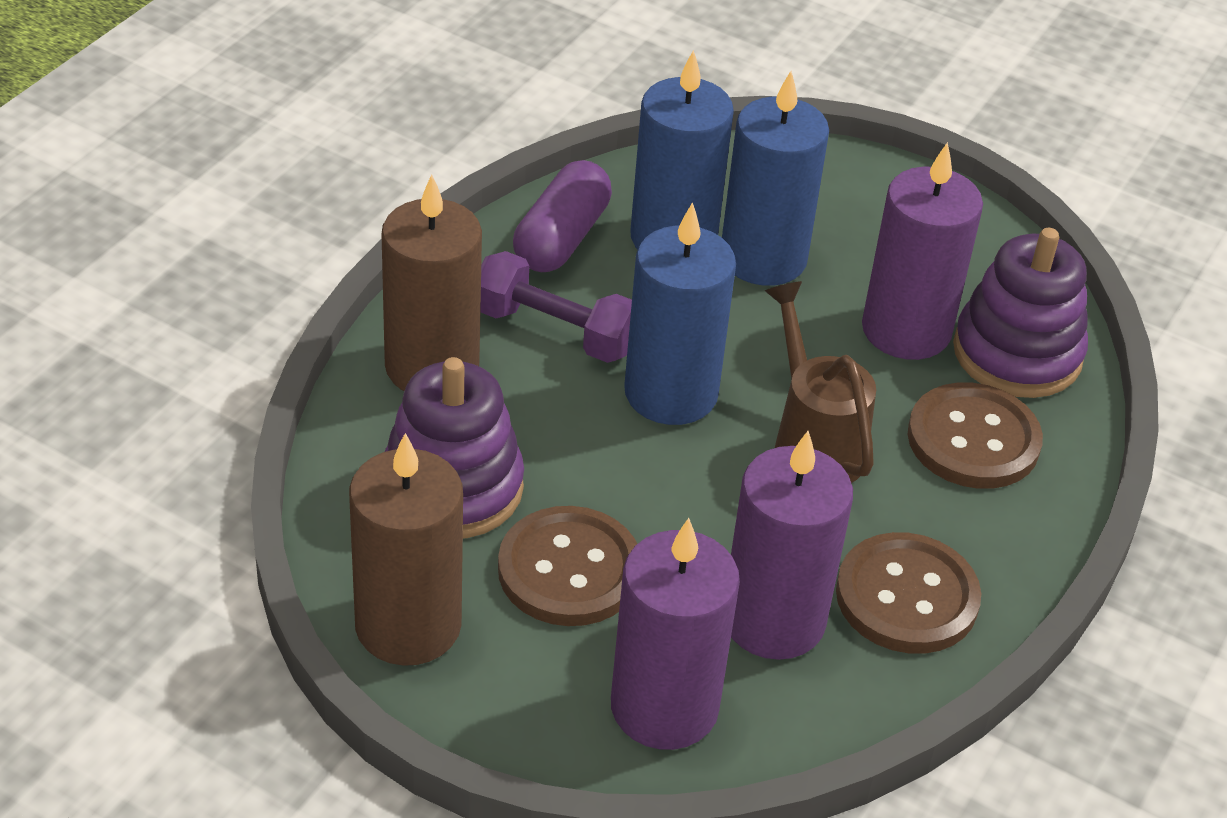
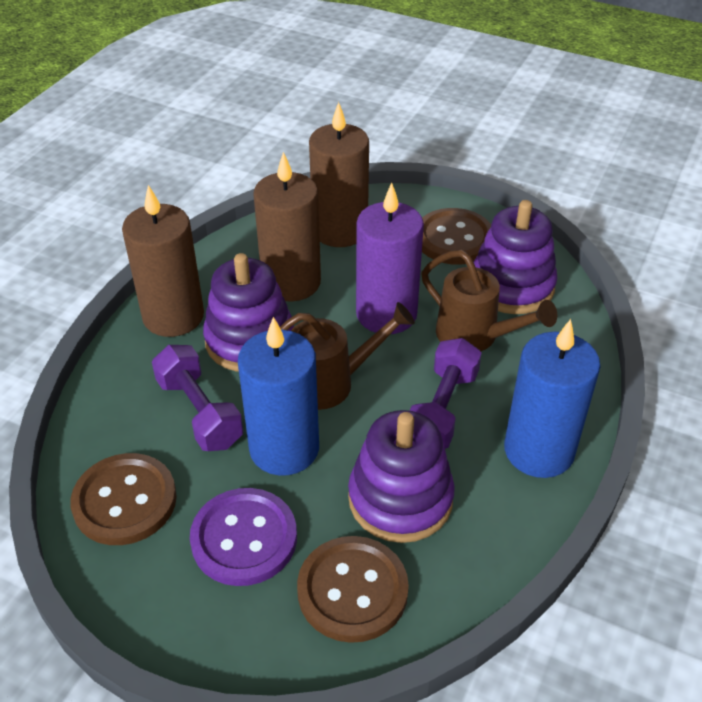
blue candle: [624,202,736,425] [630,50,734,250] [722,71,829,286] = 3 -> [238,317,319,476] [504,319,600,478] = 2
brown candle: [349,433,463,666] [382,175,482,391] = 2 -> [122,185,204,337] [253,152,321,302] [309,102,369,247] = 3
brown watering can: [765,281,876,483] = 1 -> [280,302,415,410] [421,250,557,351] = 2
purple button: none = 0 -> [190,488,297,586] = 1
purple candle: [611,518,740,750] [731,431,853,660] [862,142,983,360] = 3 -> [356,183,424,334] = 1
purple capsule: [513,160,612,272] = 1 -> none = 0
purple dumbbell: [480,251,632,363] = 1 -> [152,345,243,451] [409,338,482,449] = 2
purple stacking toy: [385,357,524,538] [953,228,1088,398] = 2 -> [203,253,294,372] [348,410,455,543] [474,200,558,314] = 3

